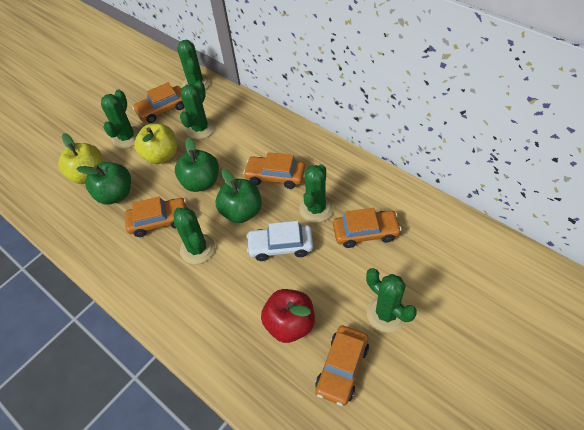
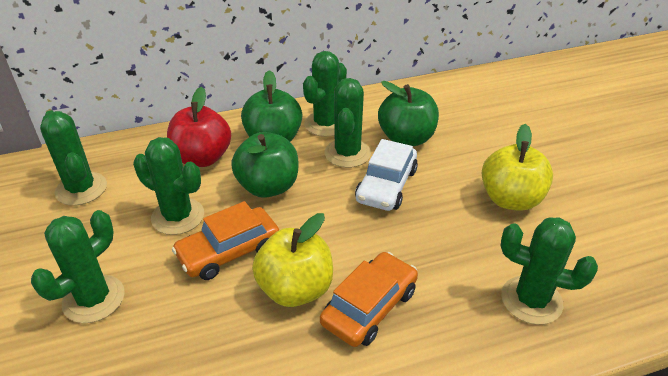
orange car: [125,197,186,237] [132,82,184,123] [243,152,305,189] [315,325,369,406] [333,208,402,248] = 5 -> [172,201,279,280] [320,252,418,347] = 2

